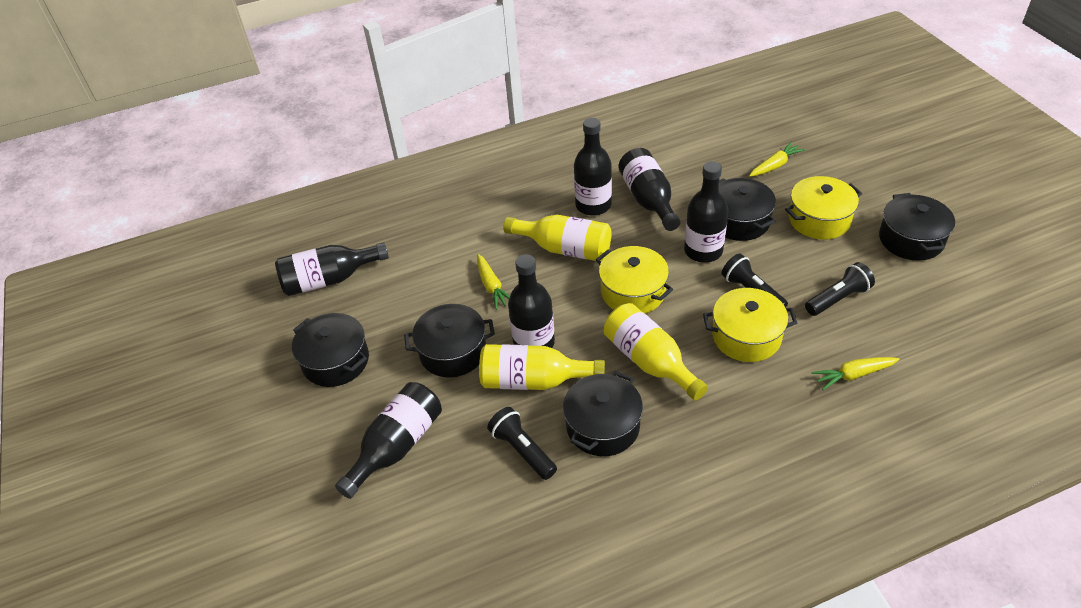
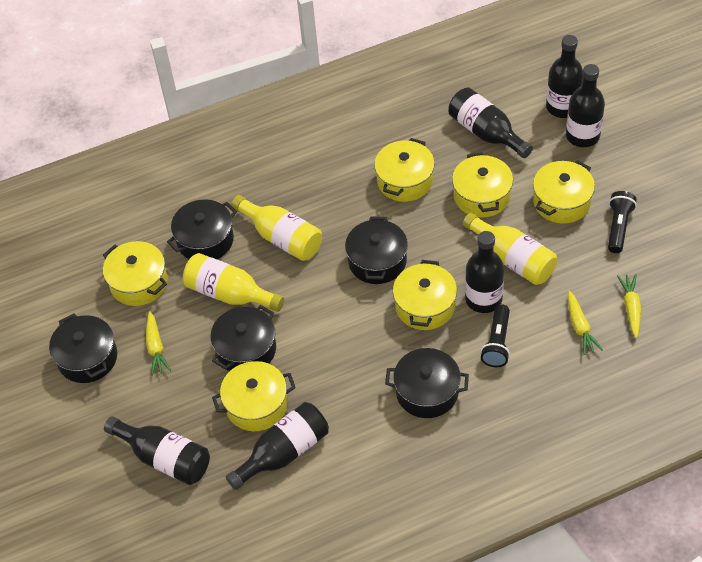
black flashlight: [487,407,557,480] [721,254,788,308] [805,262,875,316] = 3 -> [481,304,510,367] [608,191,637,253] = 2
yellow pot: [596,246,673,313] [703,288,797,362] [785,176,862,239] = 3 -> [103,241,168,306] [212,361,296,431] [374,138,435,202] [393,260,457,330] [452,152,513,218] [533,160,595,224] = 6

